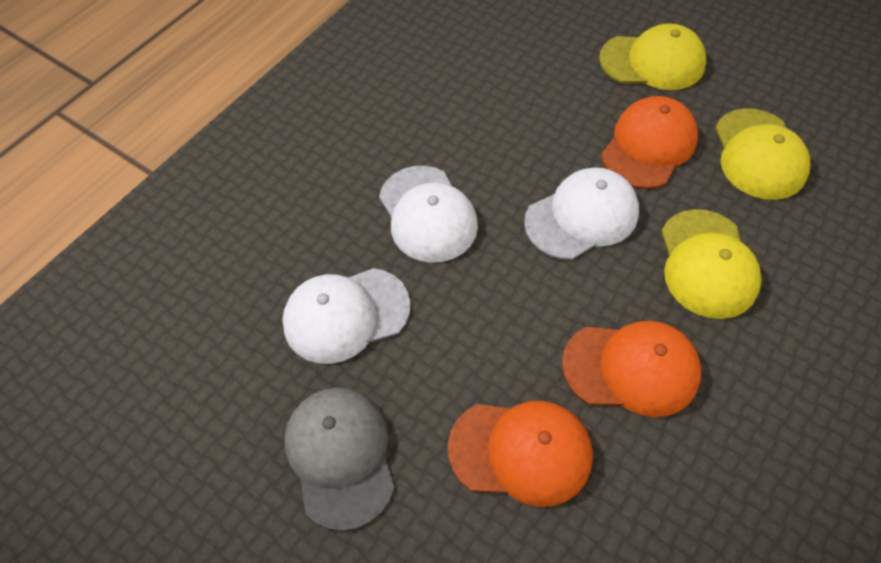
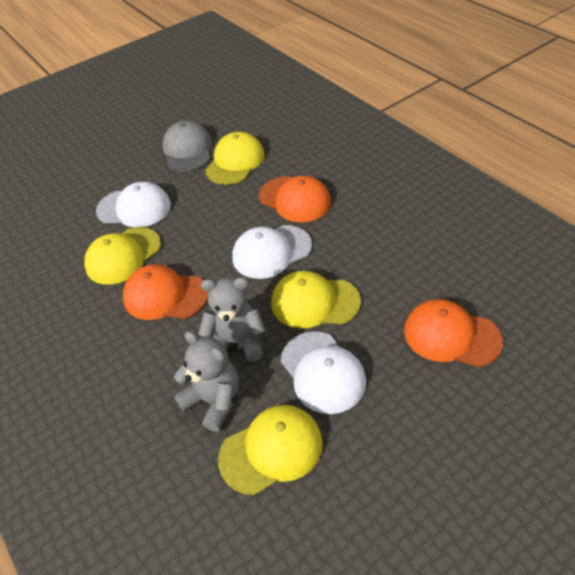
grey teddy bear: none = 0 -> [174,331,239,432] [198,277,265,362] = 2
yellow cap: [599,23,706,90] [661,209,762,319] [715,108,810,200] = 3 -> [84,227,161,285] [205,132,265,185] [218,405,323,495] [271,271,361,329] = 4

